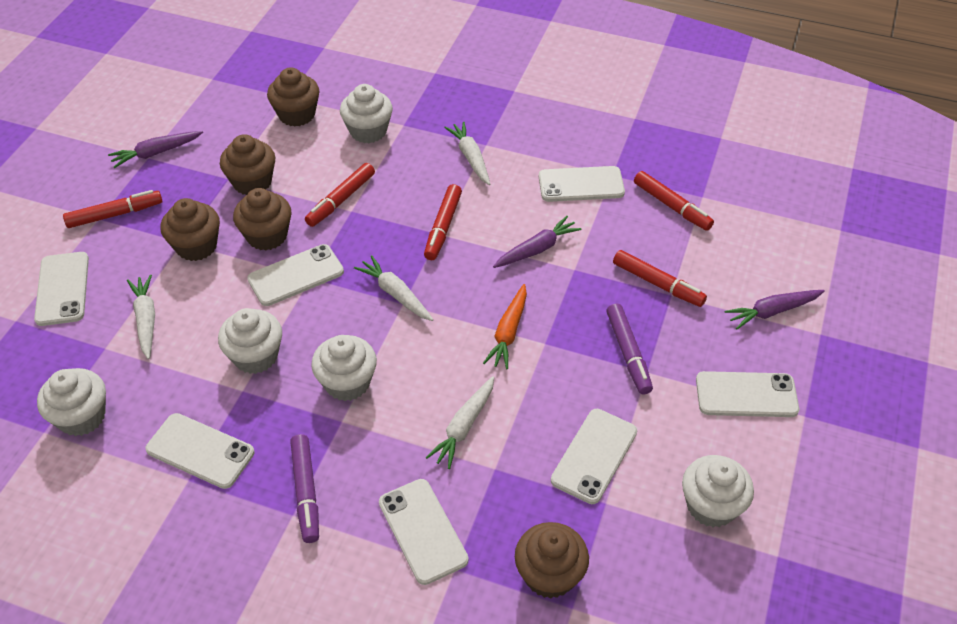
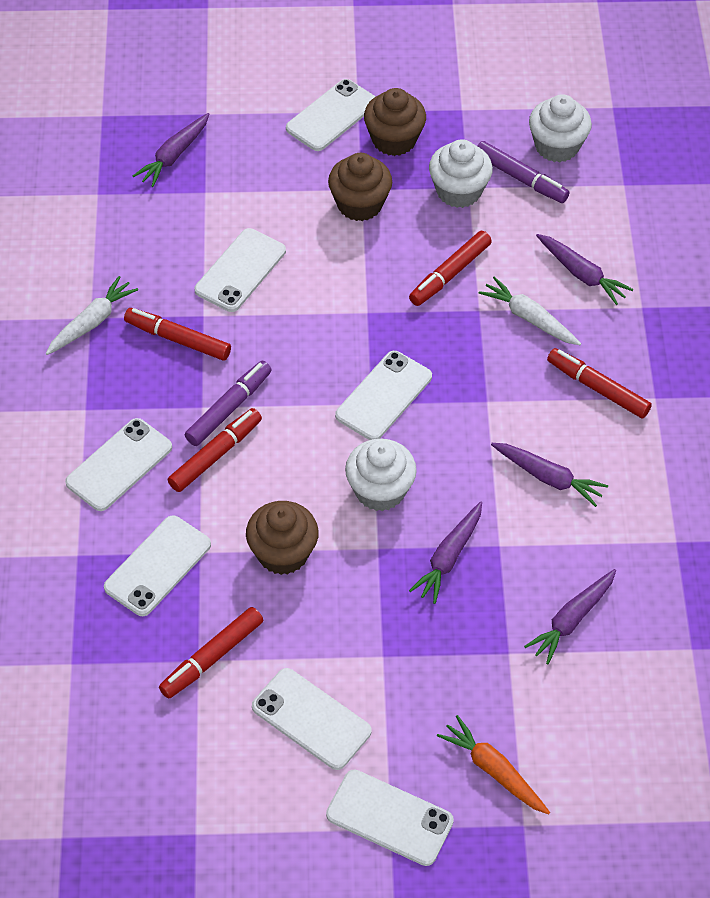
brown cupcake: [161,198,220,261] [220,134,275,195] [233,188,292,251] [267,67,320,127] [515,522,589,599] = 5 -> [246,501,319,575] [328,153,392,221] [364,88,426,156] = 3
purple carrot: [108,131,203,168] [493,216,582,268] [725,290,825,329] = 3 -> [133,113,209,187] [409,502,482,604] [491,443,608,507] [524,569,616,664] [536,234,633,305] = 5
white carrot: [127,275,155,359] [354,255,434,321] [425,376,494,469] [444,122,490,185] = 4 -> [46,276,138,355] [478,277,581,345] = 2
white cupcake: [37,368,106,436] [218,308,282,374] [311,335,377,401] [340,84,393,143] [682,455,754,527] = 5 -> [345,439,417,511] [429,139,493,208] [529,94,592,162] = 3

